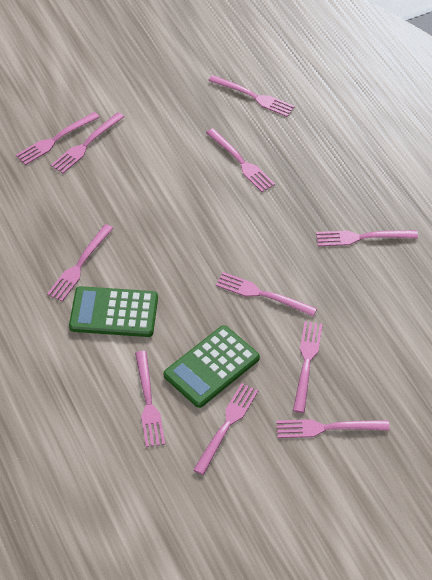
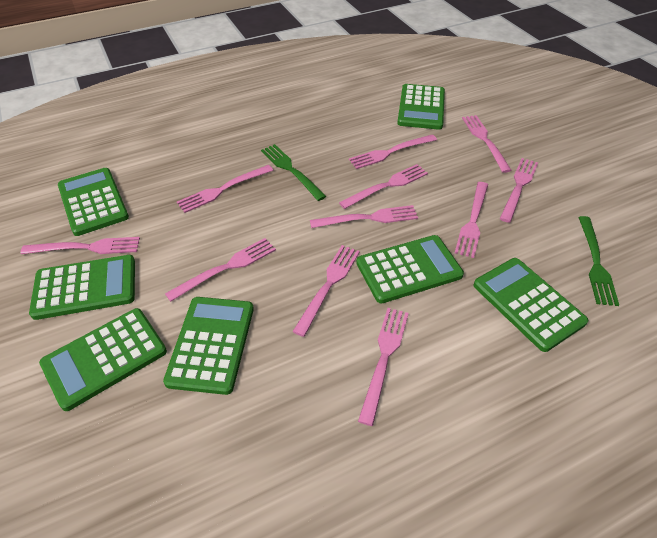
green calculator: [69,286,158,337] [164,325,260,408] = 2 -> [29,255,135,320] [39,308,167,411] [58,168,129,236] [163,297,254,395] [356,235,464,304] [397,84,445,130] [474,258,588,352] = 7
green fork: none = 0 -> [261,144,326,201] [578,216,619,306] = 2

